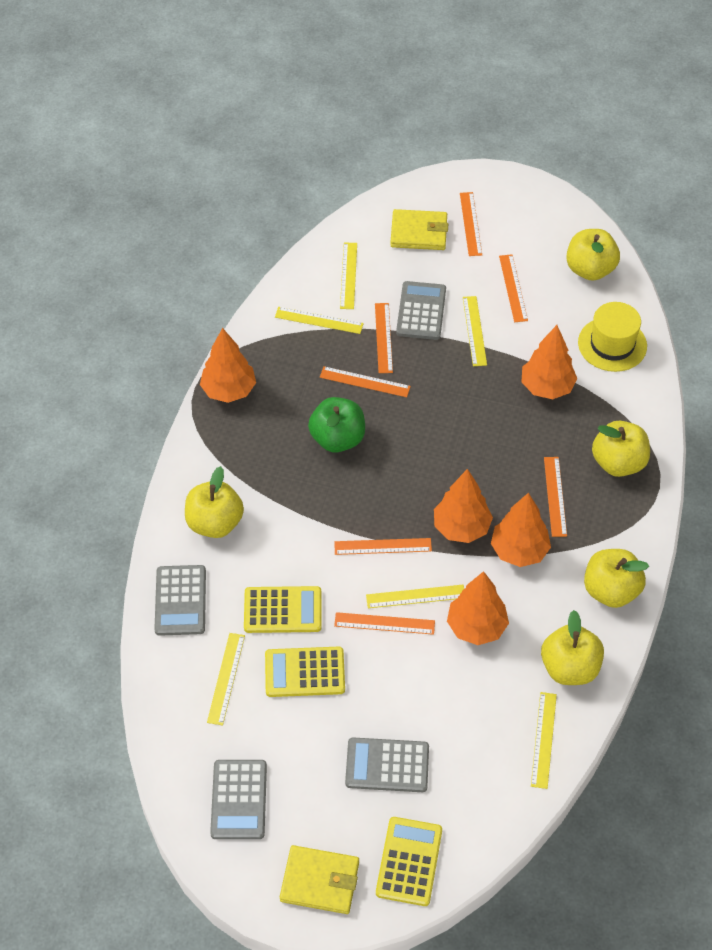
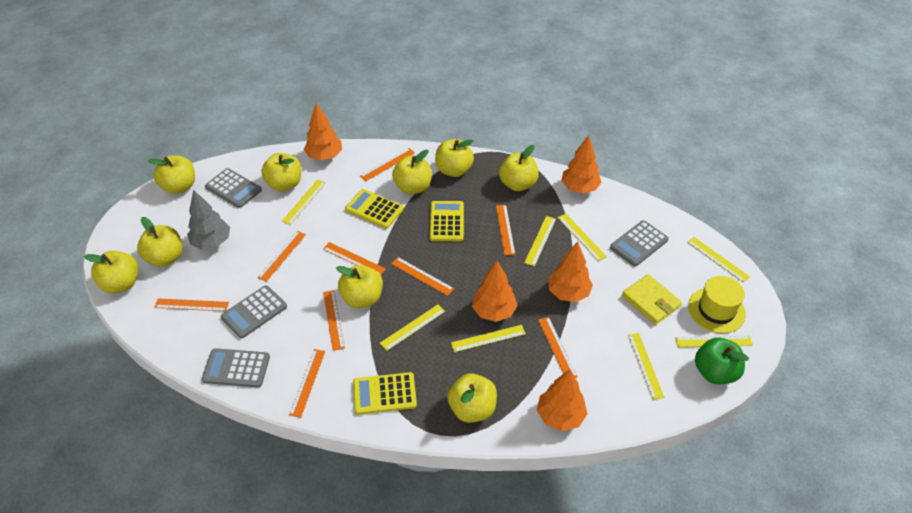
grey tree: none = 0 -> [187,190,230,250] = 1
orange ruler: [320,366,411,397] [334,538,432,555] [334,612,435,635] [375,303,393,373] [460,192,482,256] [499,254,528,322] [544,457,567,537] = 7 -> [154,298,229,311] [257,231,306,282] [289,349,325,418] [323,242,386,275] [323,290,345,351] [360,148,415,181] [391,257,454,296] [496,205,515,255] [538,317,578,378] = 9
yellow apple: [185,466,244,538] [541,610,604,685] [566,229,620,281] [584,549,649,608] [592,421,650,477] = 5 -> [84,251,138,293] [137,217,183,267] [148,155,195,194] [261,153,301,191] [336,265,383,308] [392,150,432,194] [435,139,474,177] [447,373,497,423] [499,145,539,191] = 9
yellow ruler: [207,633,245,725] [275,307,364,334] [340,242,357,309] [366,585,464,608] [463,296,487,366] [531,692,557,789] = 6 -> [282,180,326,225] [380,304,445,351] [451,325,526,352] [524,216,556,266] [558,214,607,261] [628,333,665,400] [675,336,753,347] [687,237,750,283] = 8
yellow wallet: [280,845,359,914] [390,209,448,250] = 2 -> [622,274,682,325] = 1

